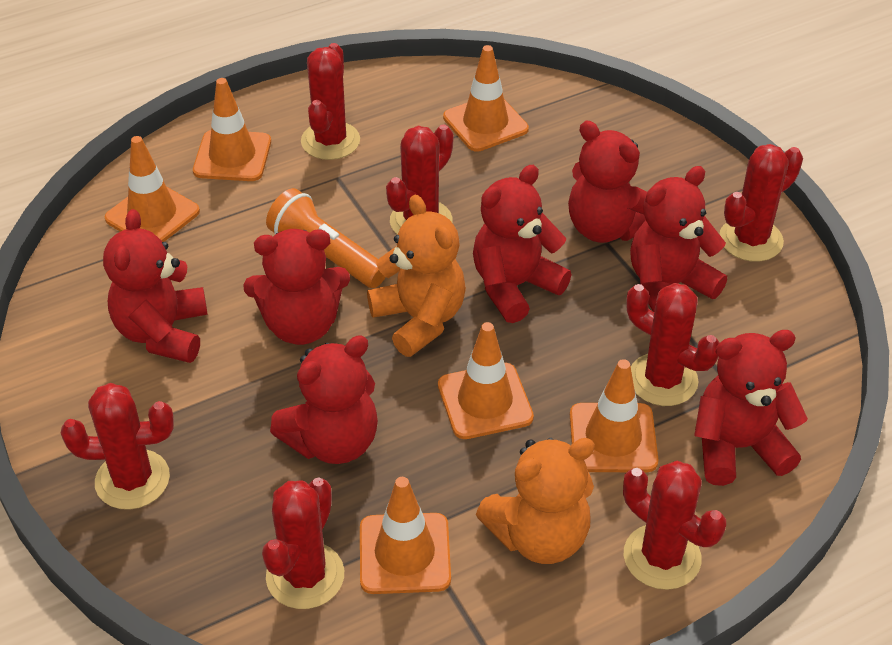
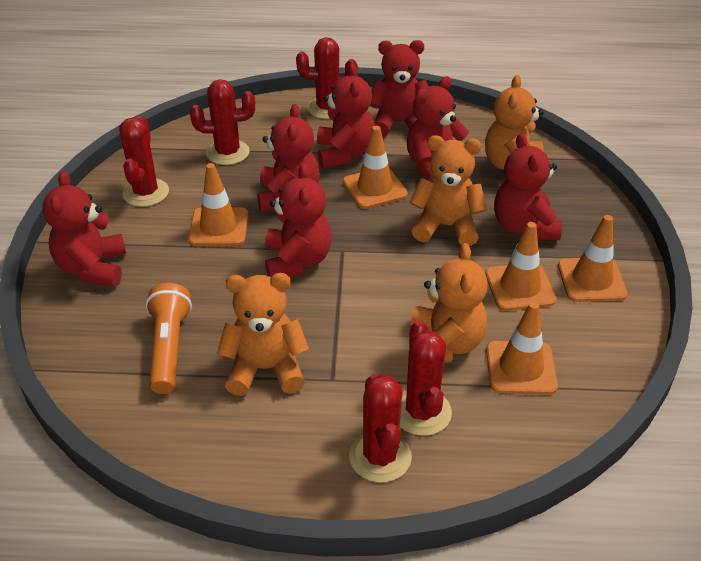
orange teddy bear: [367,195,466,357] [476,438,595,564] = 2 -> [217,273,309,396] [410,135,487,246] [410,243,488,363] [485,75,544,170] = 4
orange traffic cone: [105,136,200,242] [193,78,271,181] [360,477,451,594] [438,322,534,439] [443,45,529,152] [570,359,659,472] = 6 -> [188,163,248,246] [343,126,408,209] [485,222,557,311] [486,301,558,395] [558,215,628,302] = 5
red cactus: [61,383,174,510] [262,478,344,609] [301,43,360,160] [386,125,453,235] [623,461,726,590] [626,283,720,406] [719,144,803,262] = 7 -> [119,116,169,207] [190,79,255,165] [296,37,358,119] [349,374,412,483] [400,321,452,436] = 5

